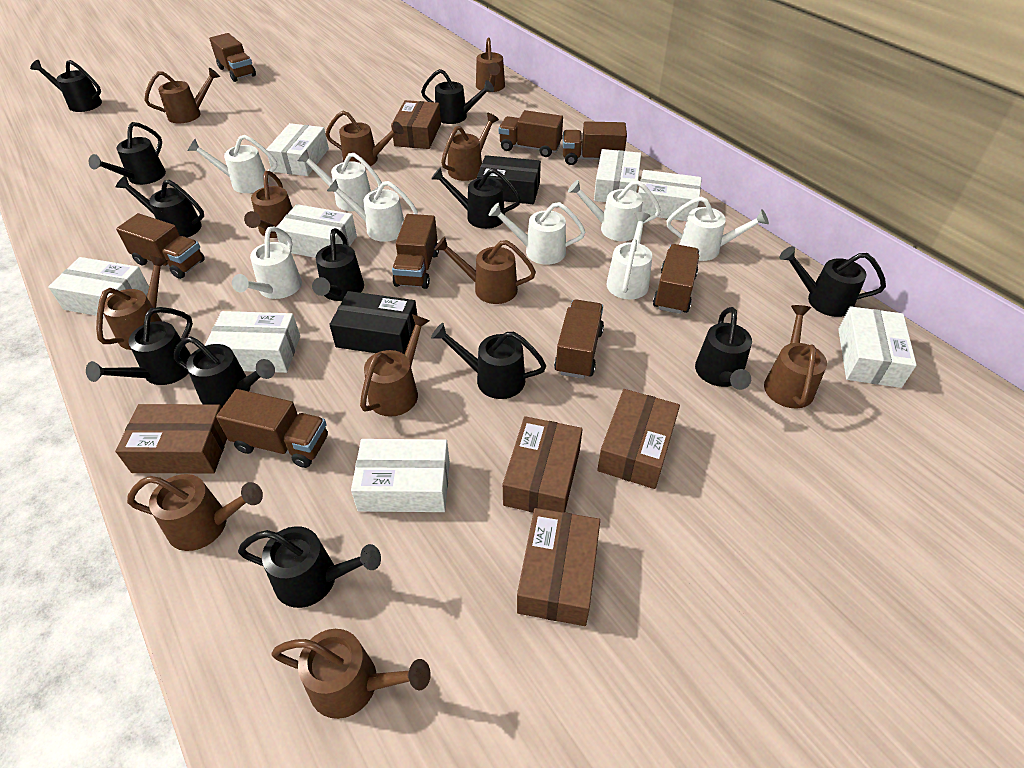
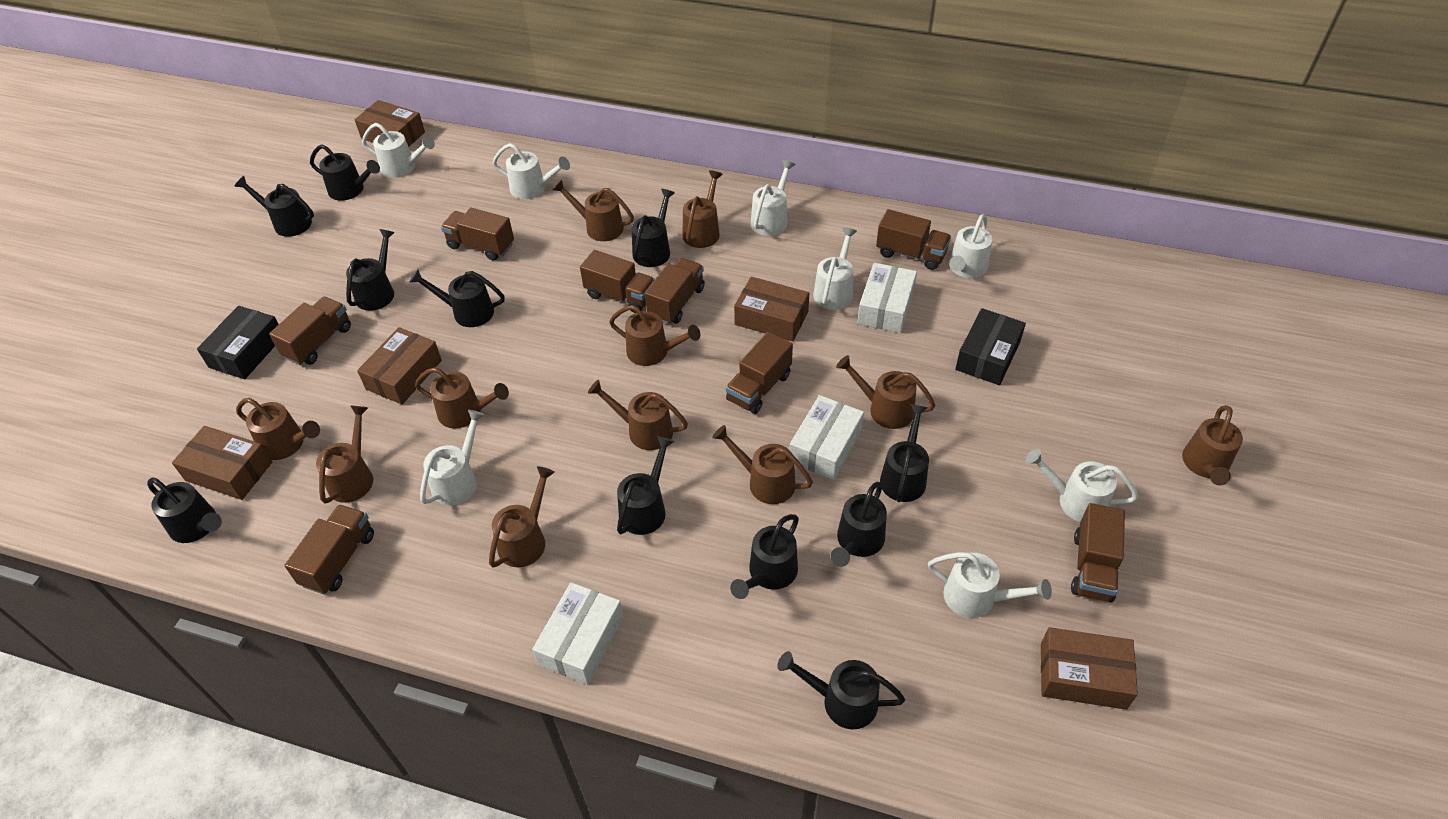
black watering can: [30,60,102,112] [86,307,193,385] [89,122,166,185] [116,176,204,238] [174,336,275,408] [238,526,381,608] [312,228,364,301] [421,69,494,124] [431,167,521,229] [431,323,546,399] [695,307,752,390] [779,246,886,317] = 12 -> [147,478,222,543] [234,176,314,237] [310,144,380,201] [346,229,395,311] [410,269,505,327] [617,436,674,535] [632,189,675,267] [730,514,799,599] [777,651,905,729] [831,482,887,567] [880,404,929,502] = 11
white box: [48,257,149,317] [205,311,300,373] [266,123,329,176] [276,204,357,258] [351,439,450,512] [594,149,641,202] [638,170,702,221] [838,306,917,388] = 8 -> [532,582,624,685] [789,395,864,480] [857,263,917,333] = 3

